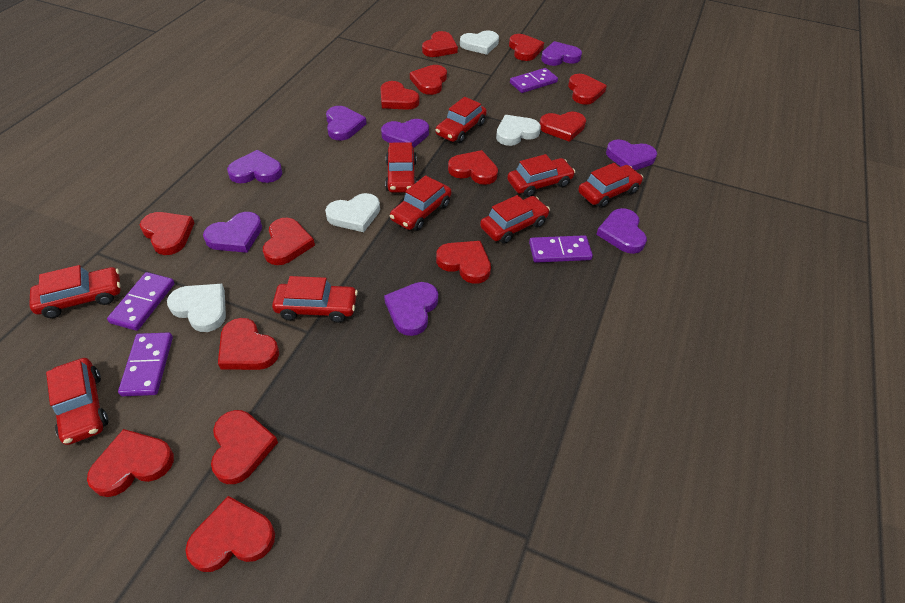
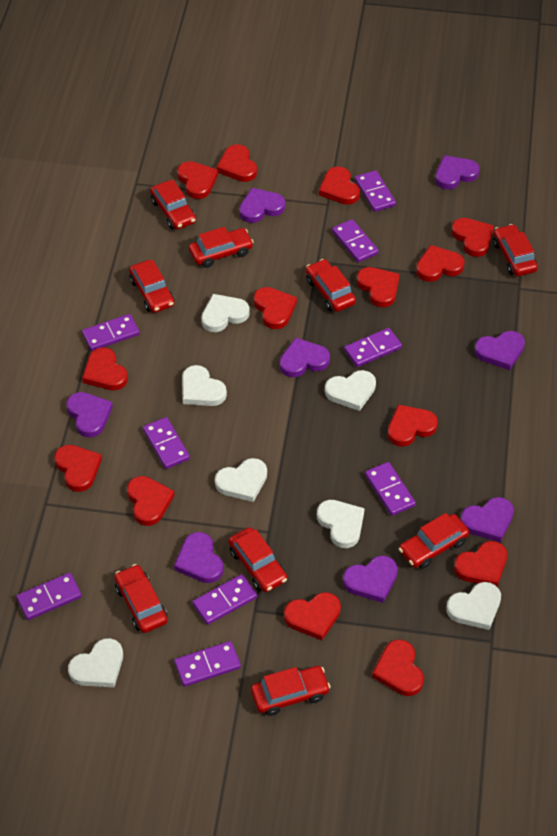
purple domino: [107,272,175,331] [118,332,173,396] [510,68,558,93] [529,235,593,263] = 4 -> [16,573,82,620] [82,314,140,351] [143,417,190,469] [174,641,241,687] [192,574,257,625] [332,219,379,263] [344,328,402,367] [355,170,396,212] [365,462,416,516] = 9
white heart: [167,284,226,332] [325,193,380,232] [460,31,499,55] [496,115,541,146] = 4 -> [68,638,123,687] [182,365,227,406] [201,294,250,332] [215,458,267,502] [317,500,365,548] [325,370,376,411] [446,582,501,630] = 7

